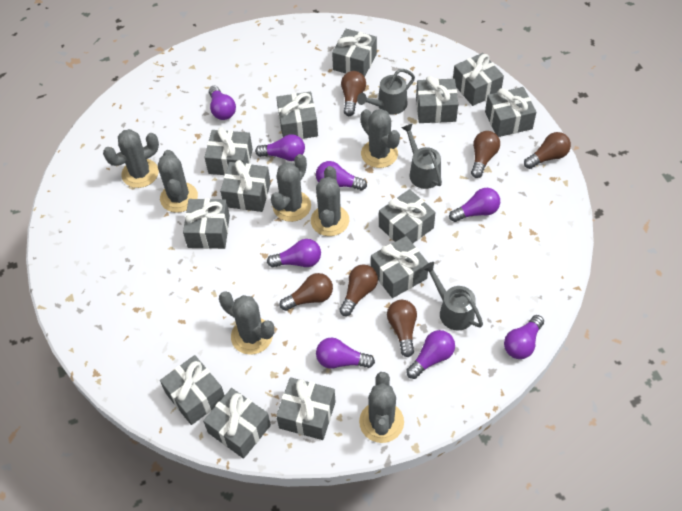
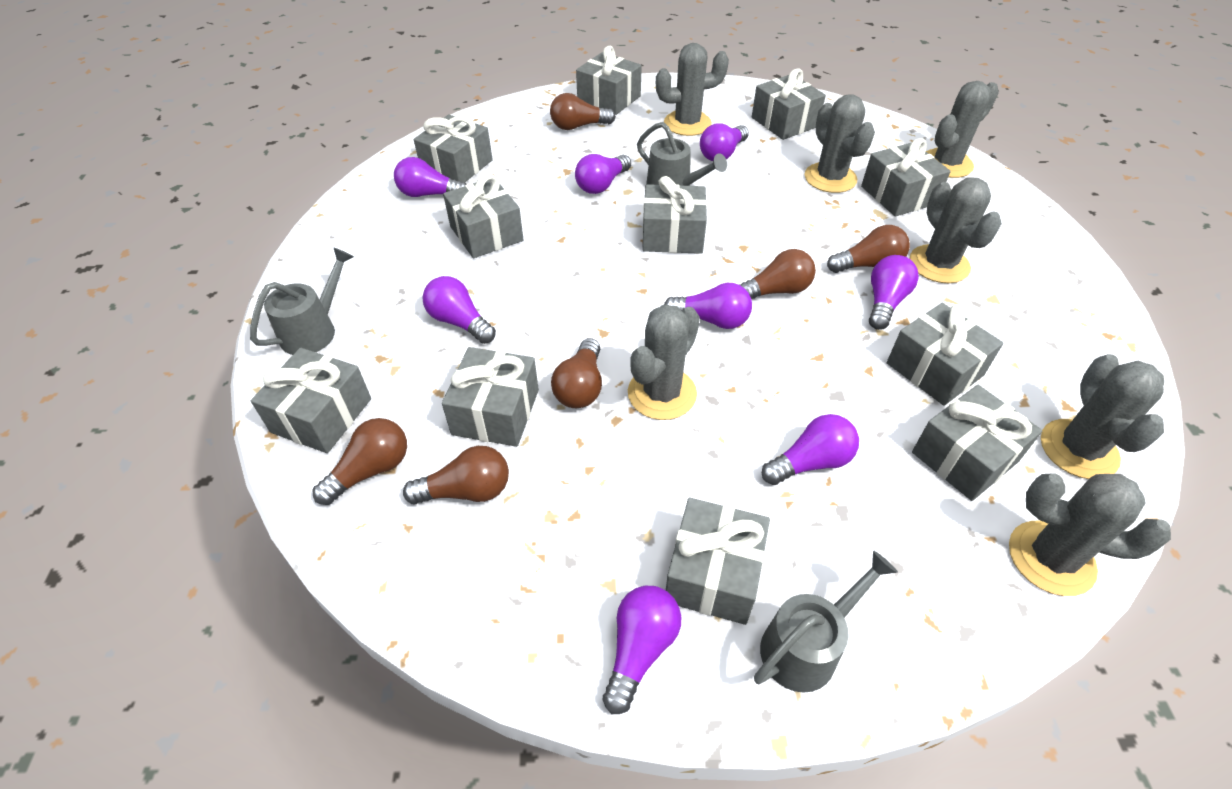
grey gift: [160,355,225,425] [183,198,230,249] [203,388,271,459] [204,127,253,175] [220,160,271,212] [276,92,318,139] [276,377,336,440] [332,29,377,77] [371,236,428,298] [379,189,435,243] [416,76,458,123] [453,53,504,106] [485,87,537,137] = 13 -> [251,348,371,453] [414,115,493,182] [442,347,539,447] [443,174,524,258] [576,46,642,115] [642,176,707,254] [666,498,770,625] [752,69,826,140] [861,138,951,217] [887,303,1004,406] [912,385,1042,501] = 11

